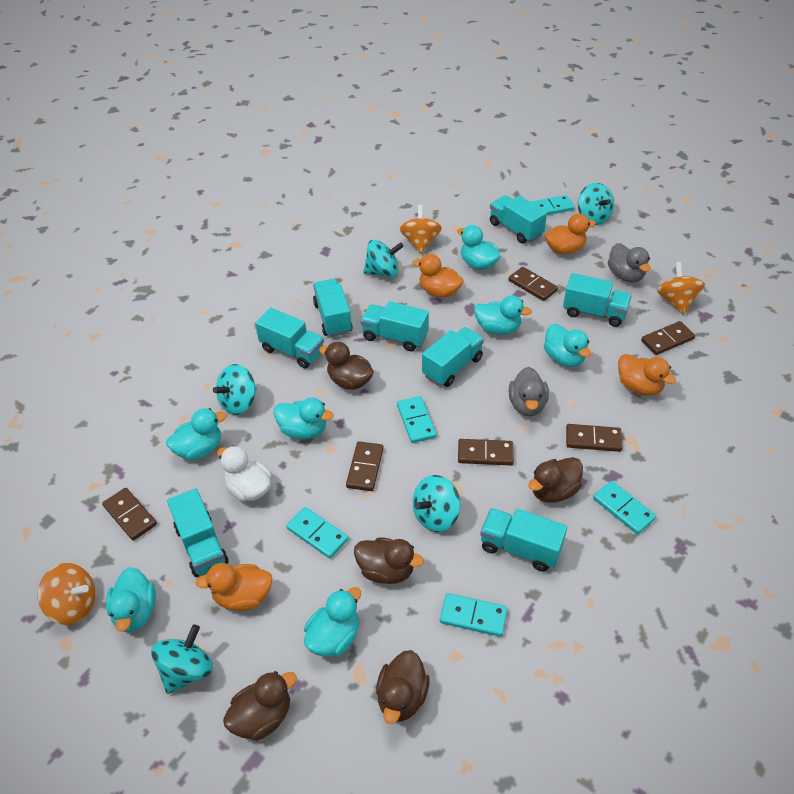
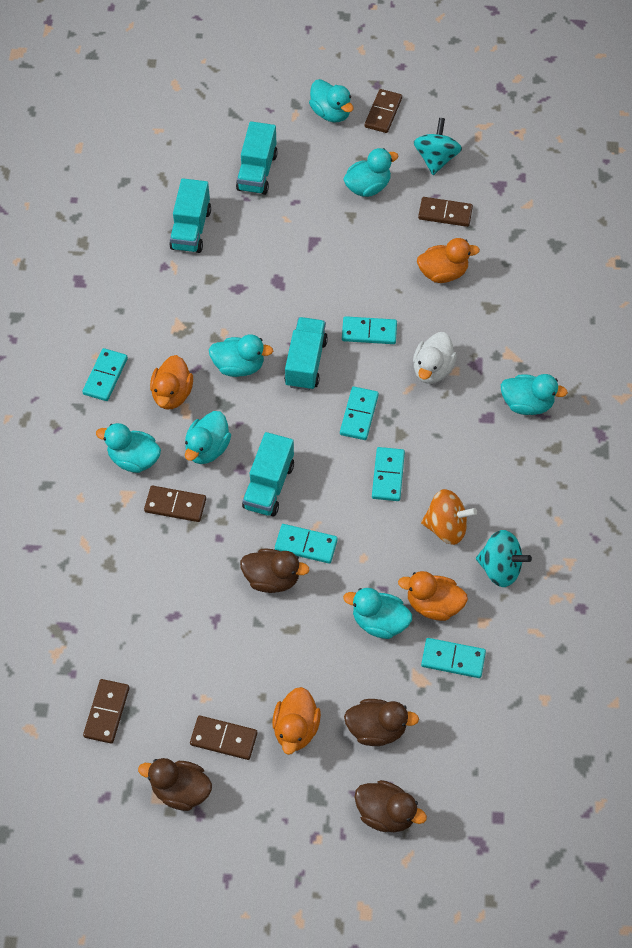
brown domino: [102,488,157,541] [346,441,384,491] [458,439,514,465] [508,267,558,301] [566,424,622,452] [641,321,695,355] = 6 -> [83,679,130,744] [144,486,206,522] [190,716,257,760] [365,89,402,133] [418,197,473,227] = 5
brown duck: [223,671,297,741] [319,342,374,390] [354,537,424,584] [376,650,430,724] [528,457,583,503] = 5 -> [138,758,212,811] [240,549,310,593] [344,699,419,746] [355,780,427,832] = 4
grey duck: [509,367,549,416] [608,243,651,283] = 2 -> none = 0
orange spinning top: [37,563,95,625] [400,205,442,254] [657,262,705,315] = 3 -> [421,489,477,545] = 1
turquoise domino: [286,507,348,559] [397,396,437,443] [440,593,508,637] [530,195,574,215] [593,481,656,534] = 5 -> [82,348,128,401] [275,524,338,564] [340,387,379,440] [342,316,397,344] [372,447,405,501] [421,638,486,678] = 6
turquoise spinning top: [151,624,213,694] [213,364,257,415] [363,240,404,278] [412,475,461,532] [578,183,614,225] = 5 -> [414,118,462,175] [476,530,532,587] = 2
turquoise truck: [167,488,229,577] [255,308,324,368] [313,279,353,337] [361,301,429,351] [422,327,484,387] [480,508,567,572] [490,195,547,244] [563,273,632,327] = 8 -> [169,178,211,253] [236,121,278,195] [242,432,294,516] [284,317,328,390] = 4

